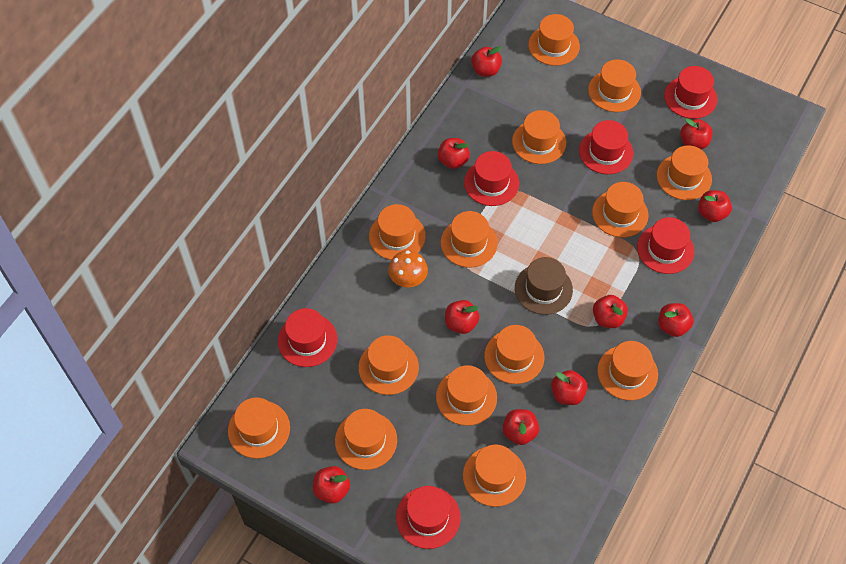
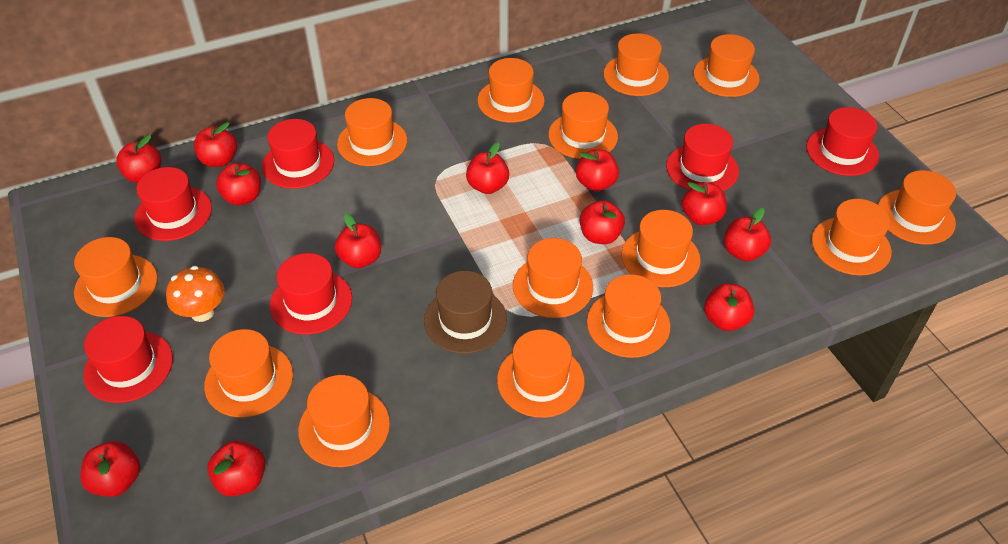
red apple: [313,466,350,504] [438,138,470,169] [445,300,479,334] [471,46,502,77] [503,409,539,445] [551,370,588,405] [593,295,628,328] [658,303,694,337] [680,119,713,149] [698,190,732,222] = 10 -> [80,441,140,497] [116,135,162,183] [194,122,237,167] [207,441,265,496] [216,163,261,206] [335,213,381,268] [466,142,509,194] [576,149,619,191] [580,200,625,244] [682,182,727,225] [704,283,754,331] [724,208,771,261] = 12

